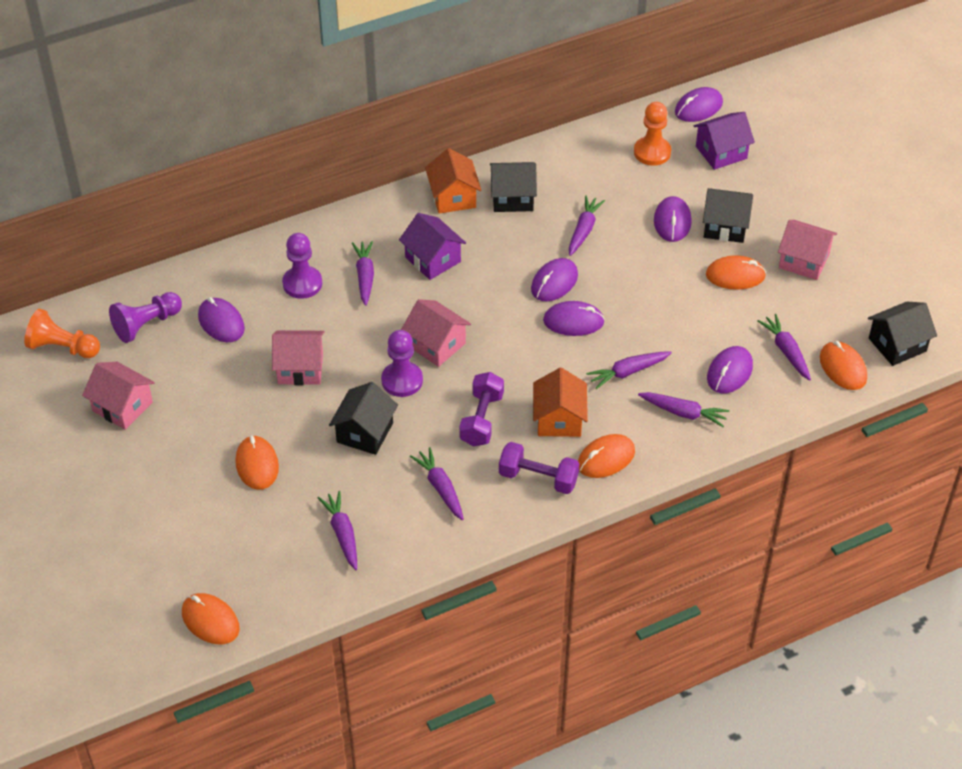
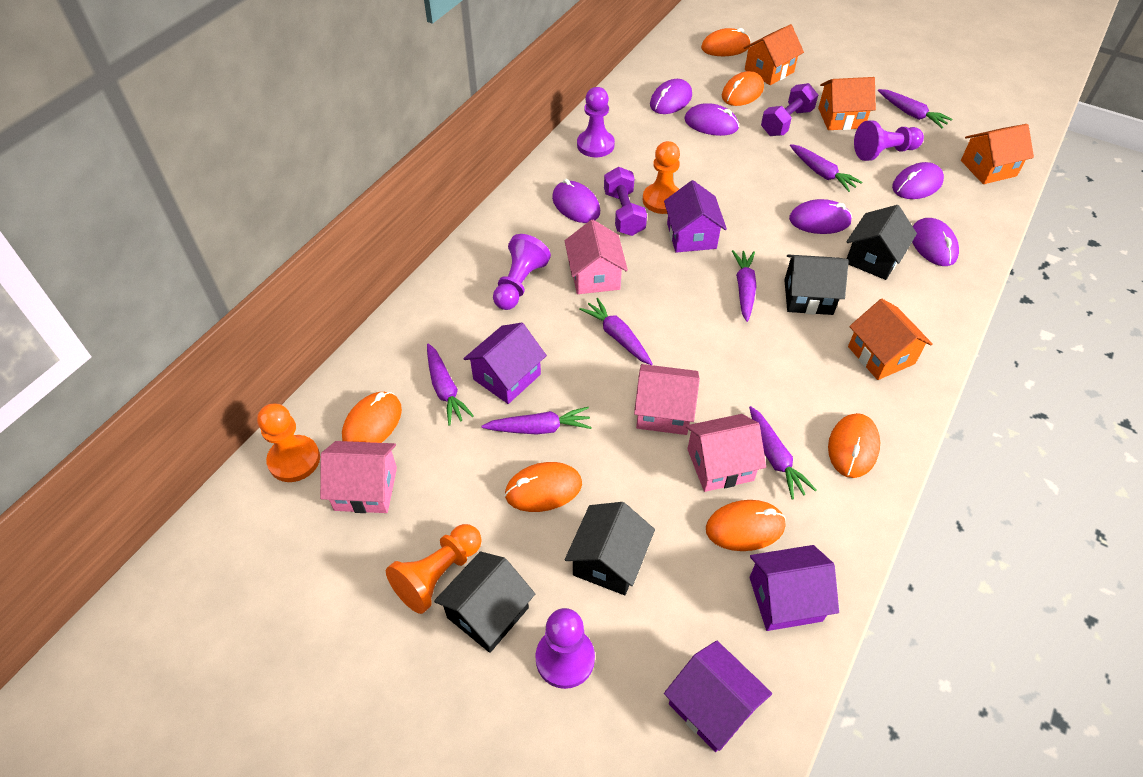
orange house: [425,148,482,214] [533,368,588,437] = 2 -> [744,24,804,85] [818,77,876,130] [848,299,933,380] [961,124,1034,184] = 4
orange mouse: [182,593,240,644] [235,435,279,490] [578,434,635,478] [706,255,766,290] [820,341,867,390] = 5 -> [342,392,402,443] [504,462,582,512] [701,28,750,56] [706,500,786,551] [722,71,764,106] [828,413,880,478] = 6
orange pawn: [24,309,100,358] [634,102,671,166] = 2 -> [257,404,320,482] [386,524,482,614] [643,141,680,214] = 3
purple house: [399,213,466,280] [693,112,755,170] = 2 -> [464,323,547,404] [664,180,727,253] [664,640,772,752] [749,545,839,631] = 4
purple pawn: [109,292,182,343] [282,233,322,299] [381,330,423,397] = 3 -> [493,234,551,310] [535,608,595,689] [577,87,615,157] [854,120,924,161] = 4

